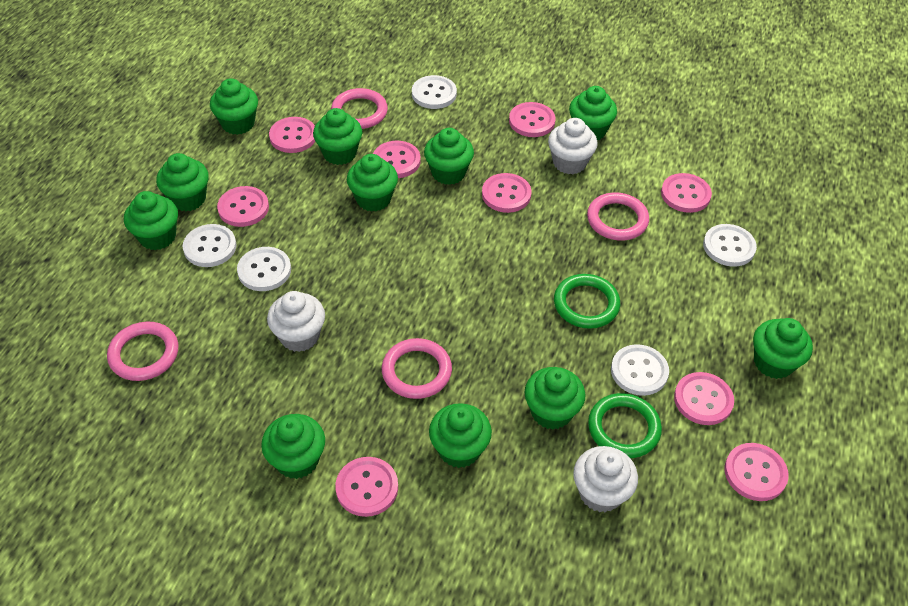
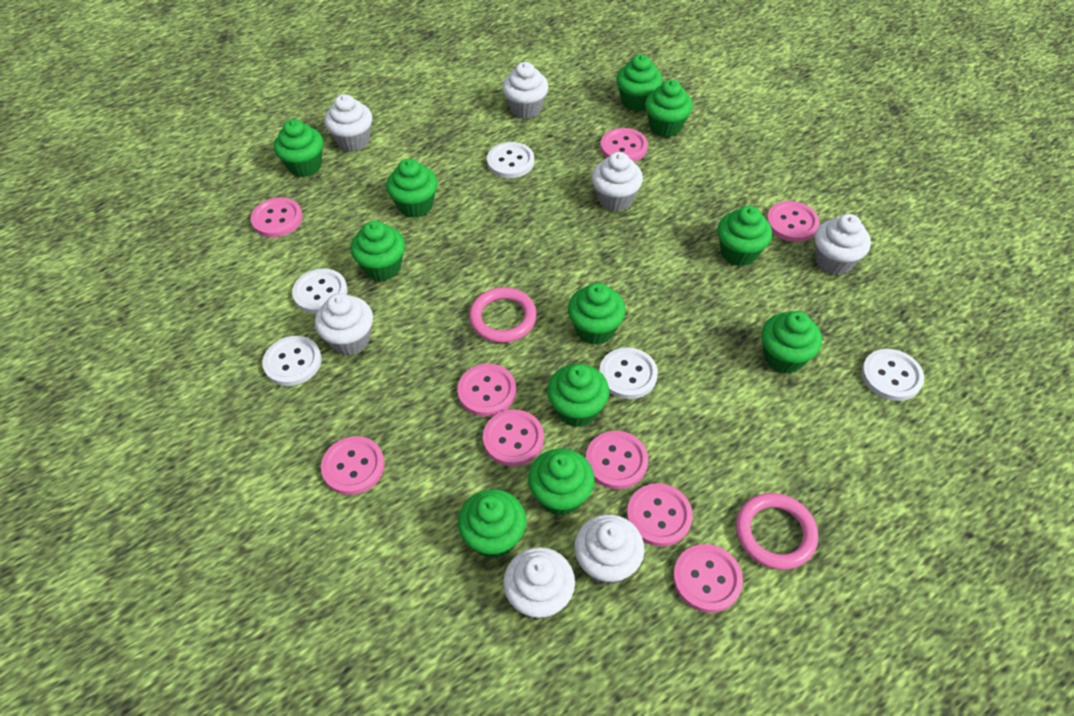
green ring: [554,274,620,329] [588,393,662,458] = 2 -> none = 0
pink ring: [107,322,178,381] [331,88,388,129] [382,338,452,399] [587,193,649,241] = 4 -> [469,287,537,343] [736,493,818,570] = 2
white cupcake: [267,291,325,352] [548,118,598,174] [573,446,638,512] = 3 -> [315,293,373,355] [325,94,372,152] [503,62,549,119] [503,547,575,619] [574,514,644,585] [592,152,643,211] [815,214,871,275] = 7

